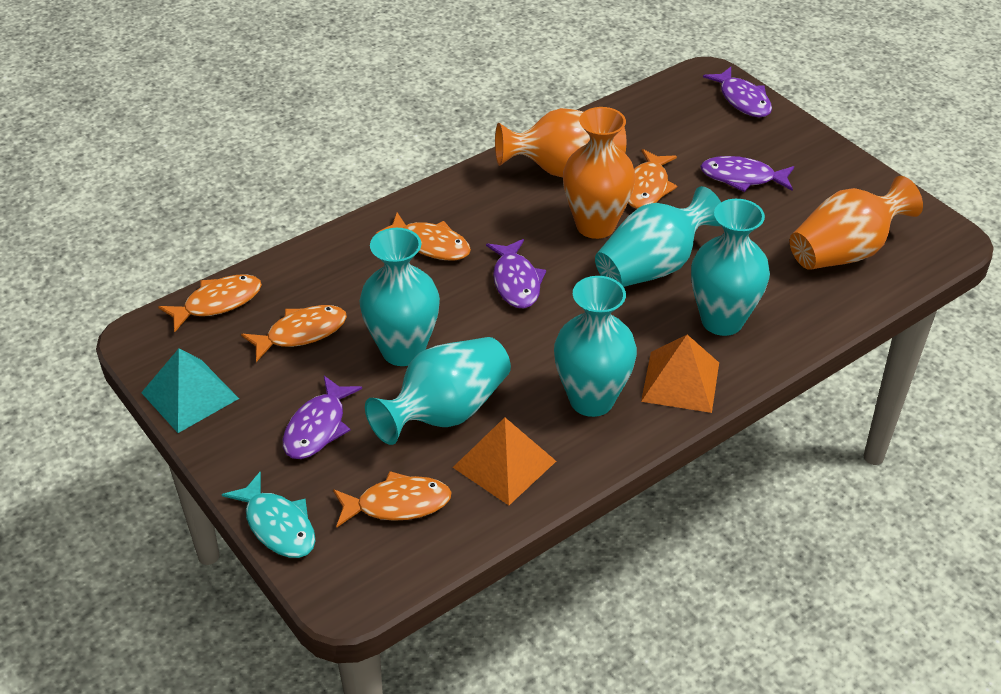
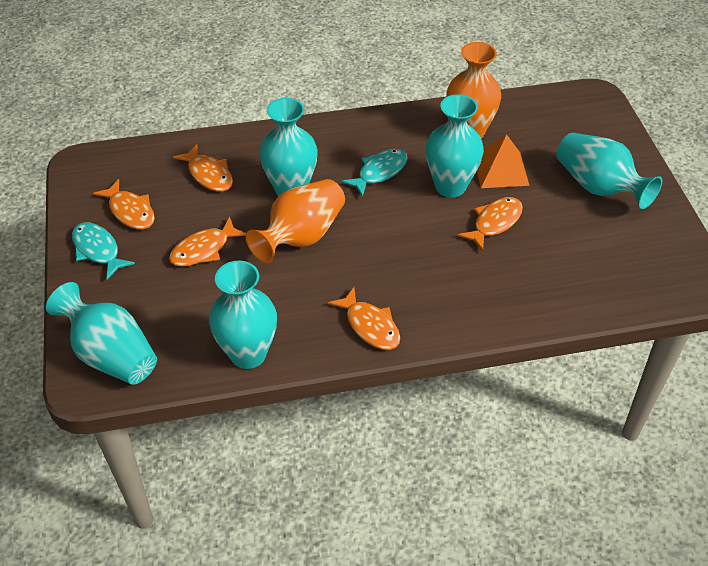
orange pyramid: [453,417,556,505] [641,335,719,413] = 2 -> [477,134,530,188] = 1
orange vase: [495,108,626,177] [563,107,635,239] [790,176,923,270] = 3 -> [246,179,345,263] [447,42,501,139] = 2
purple fish: [283,376,362,459] [486,239,546,308] [700,156,794,192] [703,67,772,117] = 4 -> none = 0
turquoise fish: [222,472,316,558] = 1 -> [72,222,135,280] [341,149,408,197] = 2
turquoise pyramid: [141,348,239,433] = 1 -> none = 0

